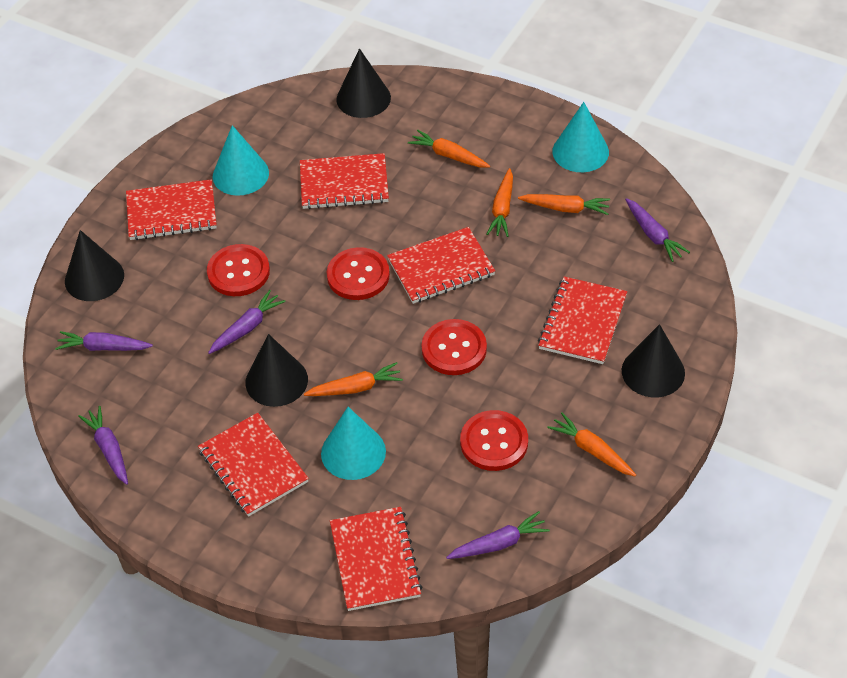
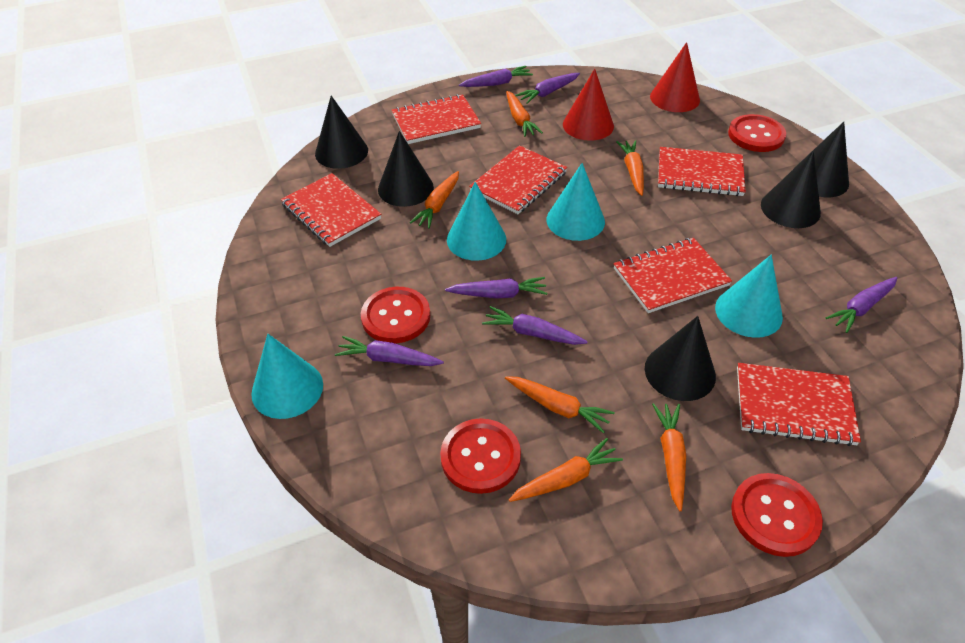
black cone: [65,230,124,301] [246,334,308,407] [337,48,391,118] [622,324,685,397] = 4 -> [315,96,368,169] [378,131,434,207] [645,316,716,401] [761,151,821,228] [800,122,849,197] = 5
orange carrot: [304,362,403,396] [408,130,490,168] [487,168,513,237] [518,194,610,215] [547,412,636,476] = 5 -> [410,171,459,229] [505,376,614,434] [506,91,543,137] [509,438,623,502] [617,140,644,196] [652,403,686,511] = 6
purple carrot: [55,331,153,351] [78,406,128,485] [208,290,286,354] [446,511,550,559] [625,198,690,262] = 5 -> [335,336,444,366] [445,277,547,299] [459,66,533,87] [482,306,588,345] [515,73,580,104] [826,277,897,333] = 6
red cone: none = 0 -> [563,69,614,141] [650,42,700,112] = 2
turquoise cone: [213,125,269,196] [321,407,386,480] [552,102,609,172] = 3 -> [251,334,323,419] [447,182,506,261] [547,163,605,241] [715,255,783,338] = 4

